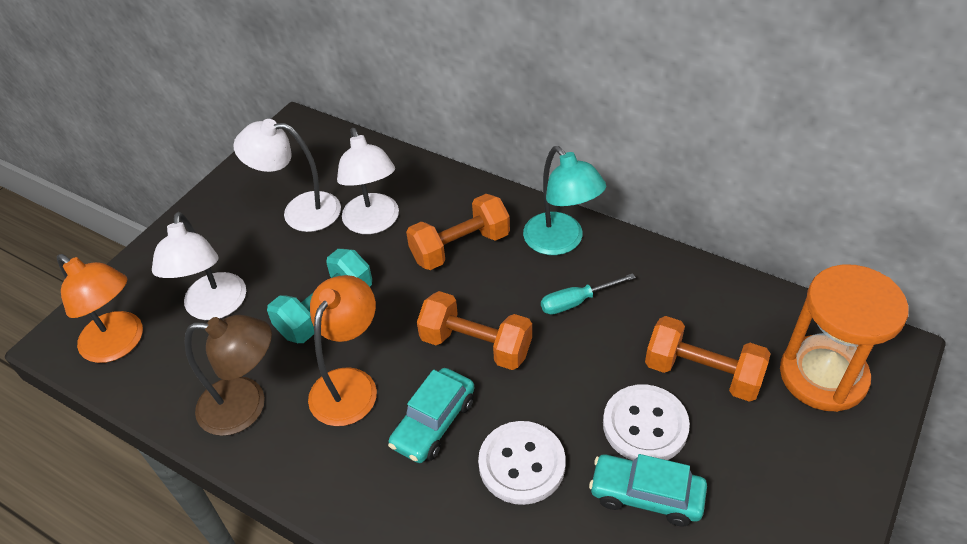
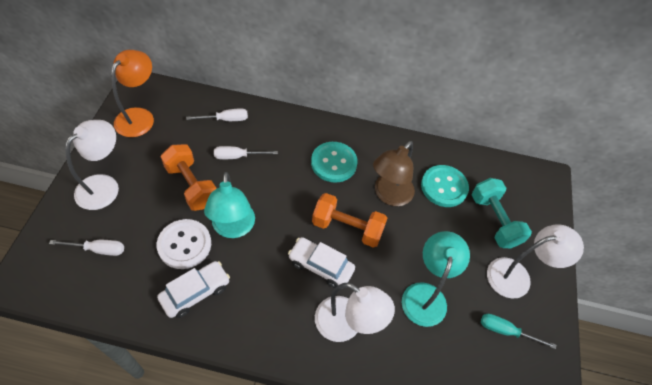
orange dumbbell: [406,194,510,270] [417,291,532,370] [645,316,771,402] = 3 -> [161,144,216,211] [312,193,387,248] = 2
orange hourglass: [780,264,909,412] = 1 -> none = 0
orange lamp: [57,254,143,363] [308,275,377,426] = 2 -> [111,50,154,137] = 1
turquoise button: none = 0 -> [311,142,358,182] [421,165,469,207] = 2
turquoise car: [388,368,474,463] [589,454,707,526] = 2 -> none = 0
turquoise lamp: [523,146,606,255] = 1 -> [204,172,255,238] [402,231,470,327] = 2
white button: [478,421,566,505] [603,384,690,461] = 2 -> [157,219,211,269] = 1
white car: none = 0 -> [157,261,230,318] [288,237,355,288] = 2
white screwdriver: none = 0 -> [49,240,124,256] [186,108,248,121] [214,146,278,159] = 3

